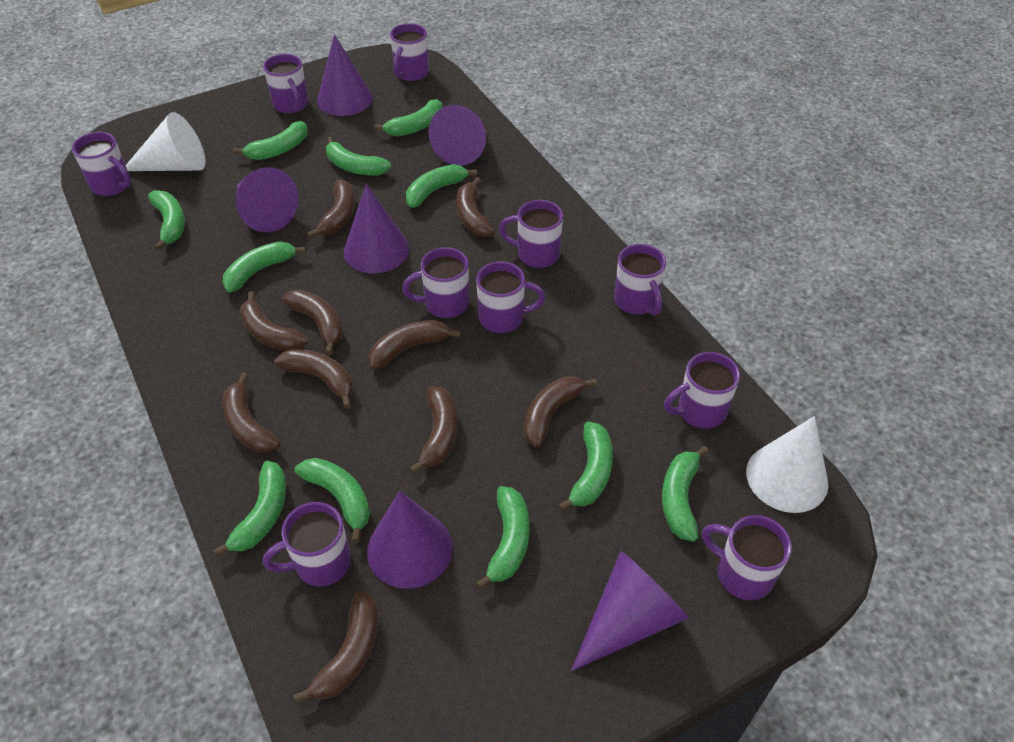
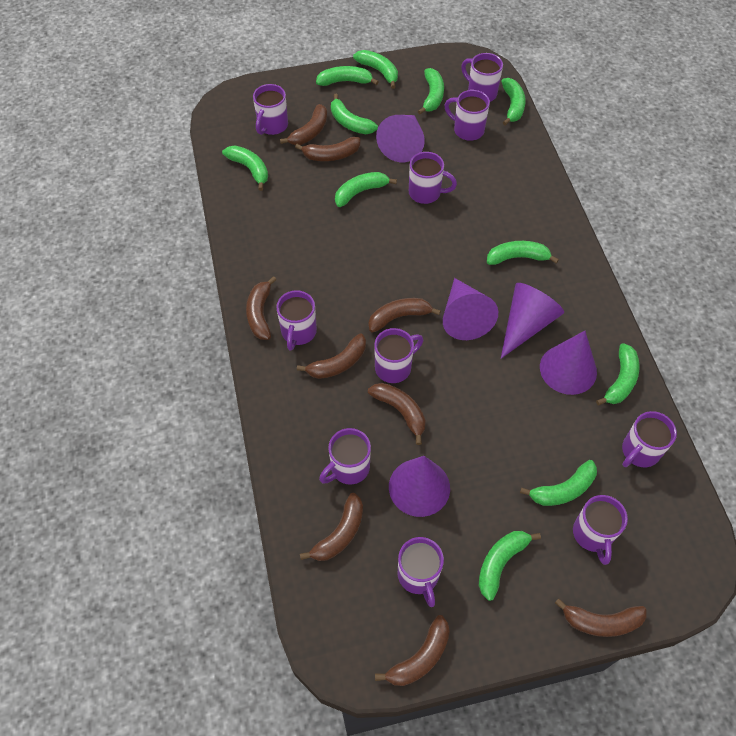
brown banana: [222,372,280,453] [240,291,309,351] [274,349,353,409] [281,290,343,355] [293,591,378,704] [307,180,355,238] [368,320,461,370] [409,387,457,474] [456,177,495,237] [524,376,597,448] = 10 -> [246,276,277,340] [280,104,327,145] [295,137,360,161] [297,333,366,379] [300,493,363,561] [368,383,426,445] [369,298,441,333] [375,615,450,686] [555,598,646,637] = 9
purple cone: [236,167,299,232] [317,34,373,116] [344,184,409,273] [367,491,453,589] [429,105,486,166] [571,551,689,671] = 6 -> [376,115,425,162] [389,456,450,517] [443,278,498,340] [501,283,564,358] [540,331,597,395] = 5
white cone: [126,112,206,171] [746,416,828,513] = 2 -> none = 0

